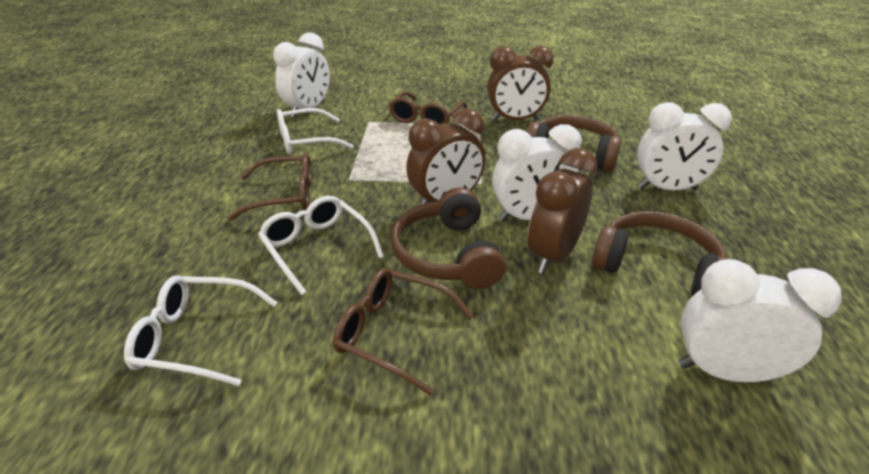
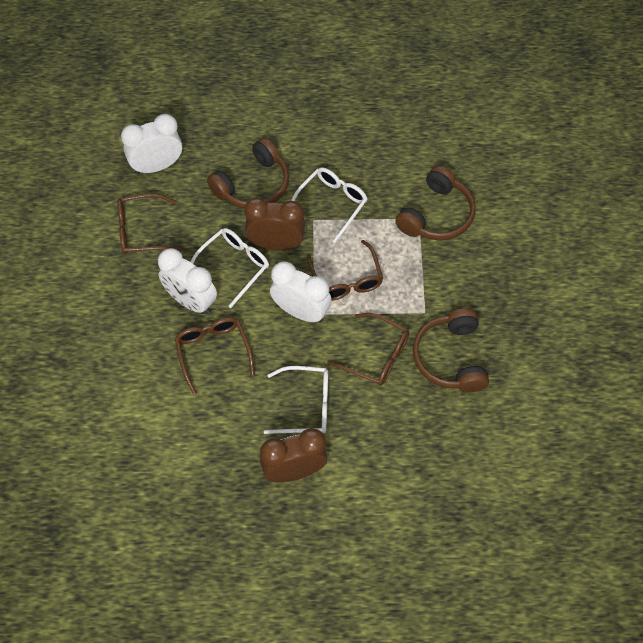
brown clock: [406,108,485,205] [487,46,554,121] [528,148,598,274] = 3 -> [244,198,305,251] [260,428,328,482] = 2
brown glasses: [228,153,312,221] [333,268,474,396] [389,91,467,125] = 3 -> [117,193,181,254] [175,317,255,395] [307,240,383,301] [327,313,409,386] = 4
white clock: [273,32,330,118] [492,124,582,222] [637,102,732,191] [679,259,842,382] = 4 -> [121,114,182,174] [158,248,217,314] [270,261,332,323] = 3

